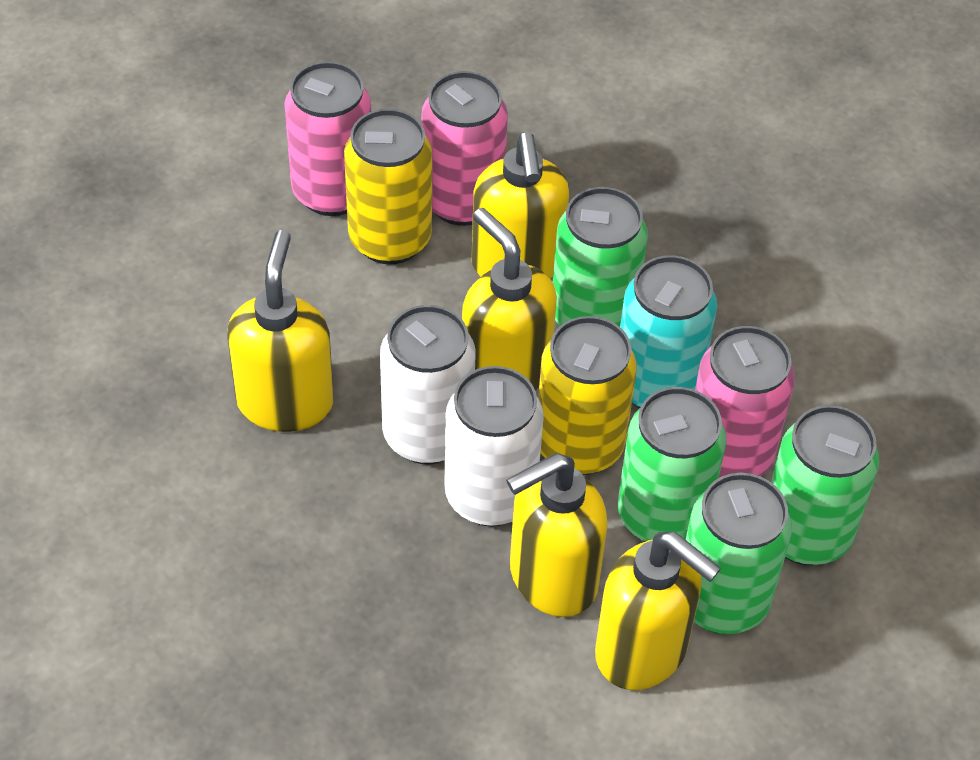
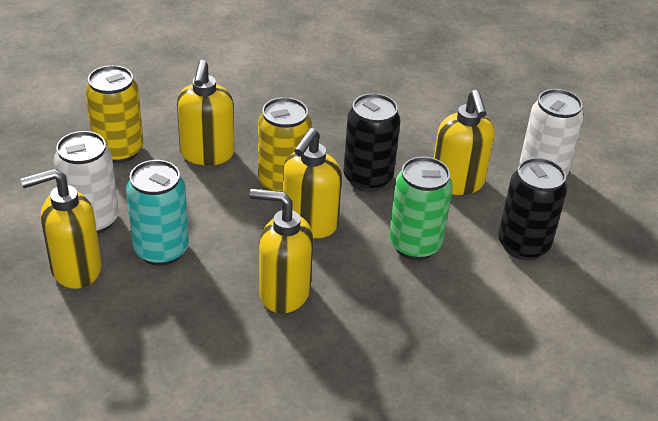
black can: none = 0 -> [344,93,400,192] [499,158,567,260] = 2
green can: [553,187,648,327] [618,387,727,542] [686,473,792,634] [771,405,879,565] = 4 -> [389,157,453,260] = 1
pink can: [284,61,371,216] [421,71,508,226] [695,326,795,478] = 3 -> none = 0

